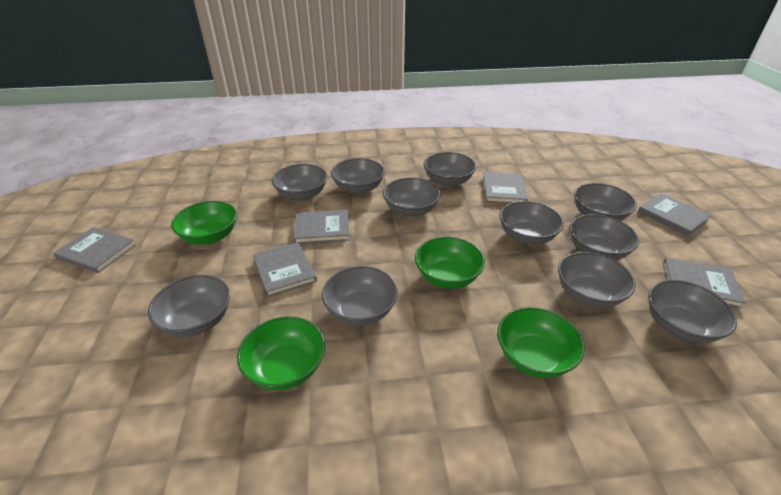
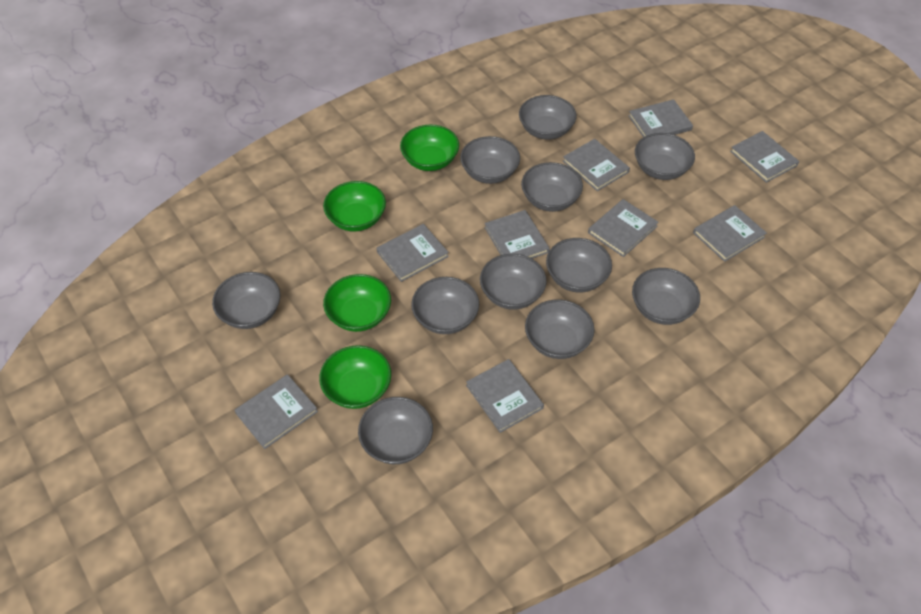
grey book: [53,227,136,273] [253,242,317,297] [293,210,349,244] [483,172,528,203] [638,193,712,236] [663,257,746,308] = 6 -> [235,374,318,449] [376,224,449,282] [466,359,544,433] [485,210,550,259] [563,139,630,191] [588,199,659,257] [628,99,693,137] [693,205,767,262] [730,131,799,183] = 9

